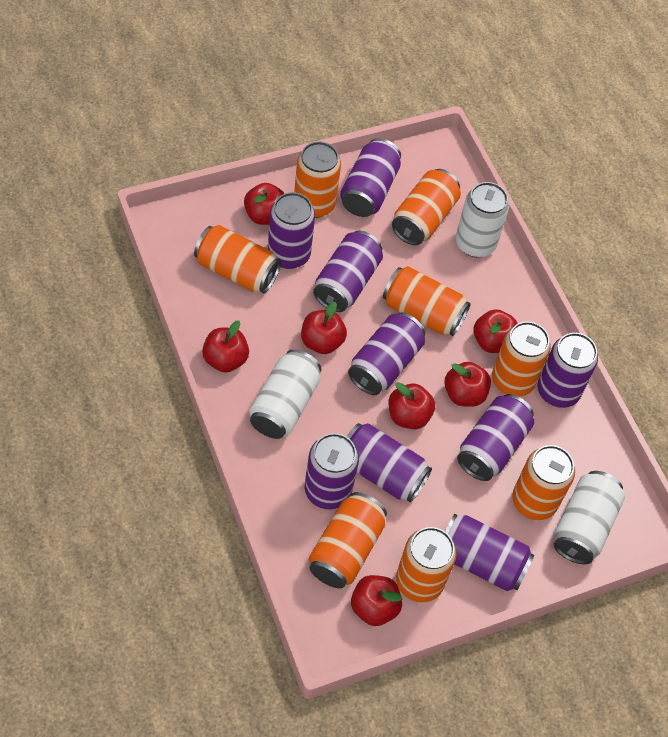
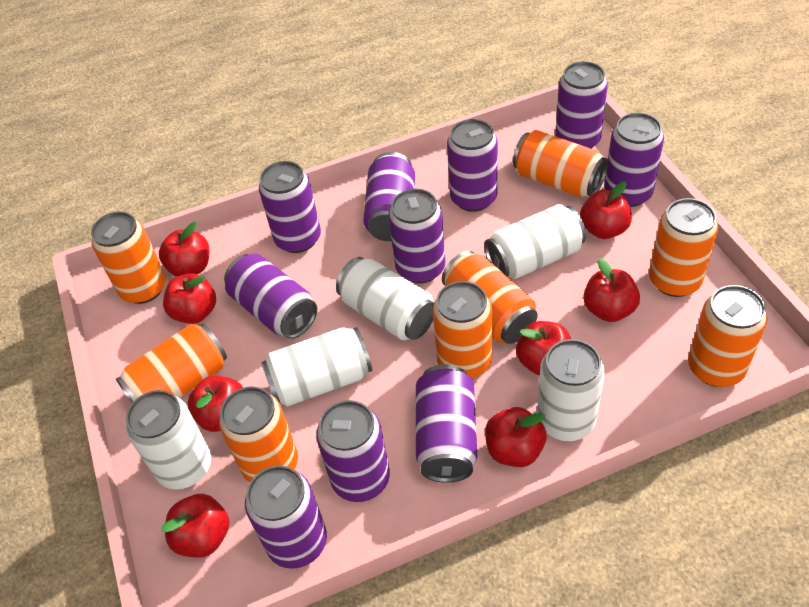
purple can: [268,192,315,269] [305,433,359,509] [313,231,383,312] [340,138,401,217] [346,423,432,502] [348,312,425,395] [445,514,534,591] [457,394,534,481] [537,333,598,408] = 9 -> [224,254,317,339] [245,466,327,569] [259,161,321,253] [316,400,390,502] [363,152,415,241] [388,189,445,284] [416,364,477,483] [447,119,498,212] [555,61,608,149] [604,113,664,207] = 10
red apple: [202,320,249,373] [244,183,285,225] [301,302,347,354] [351,575,402,626] [389,382,435,429] [444,362,491,407] [474,309,518,353] = 7 -> [159,221,209,277] [161,494,229,558] [163,273,216,324] [187,375,243,432] [485,407,547,467] [516,321,571,376] [580,181,632,239] [583,258,640,322] = 8
white can: [249,349,321,439] [456,182,509,257] [554,471,625,564] = 3 -> [126,390,211,489] [261,327,372,407] [336,257,434,341] [484,204,586,279] [537,339,605,441] = 5

